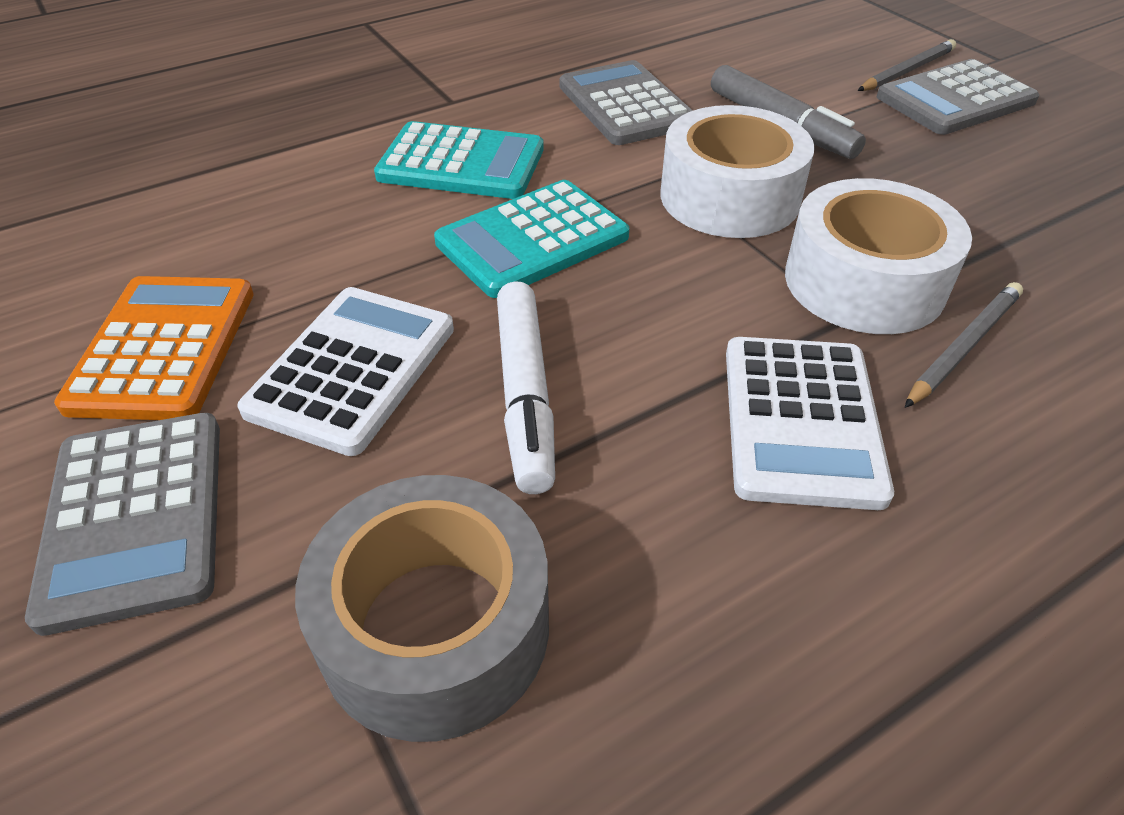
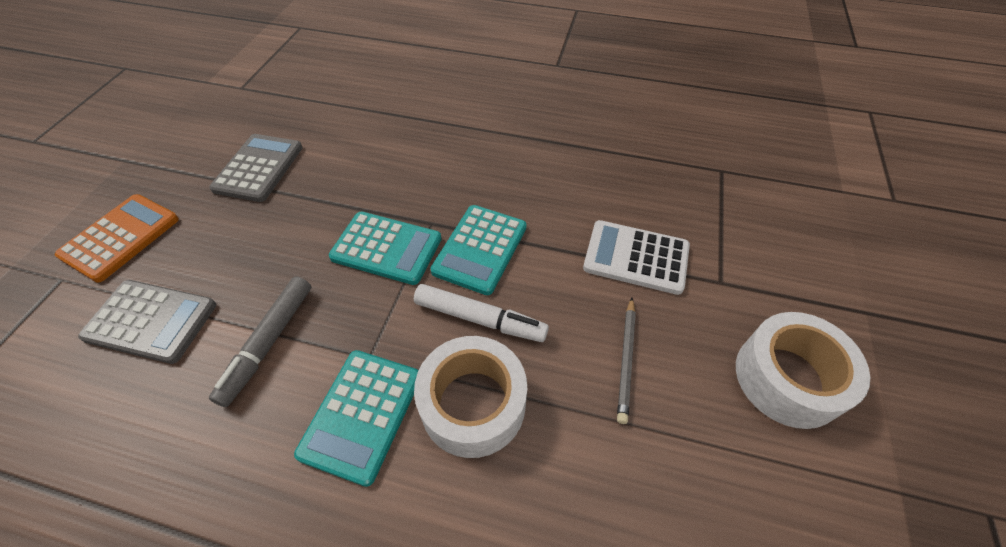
grey calculator: [25,413,220,636] [560,60,693,145] [876,59,1039,135] = 3 -> [78,280,216,364] [209,134,303,202] = 2
grey pencil: [857,39,956,91] [905,282,1023,408] = 2 -> [617,298,636,424] = 1
grey tape: [295,475,549,742] = 1 -> none = 0
turquoise calculator: [374,121,544,199] [434,180,629,298] = 2 -> [294,350,419,487] [329,211,441,285] [430,205,527,295] = 3
white calculator: [237,287,454,456] [726,337,894,510] = 2 -> [583,220,690,295] = 1

